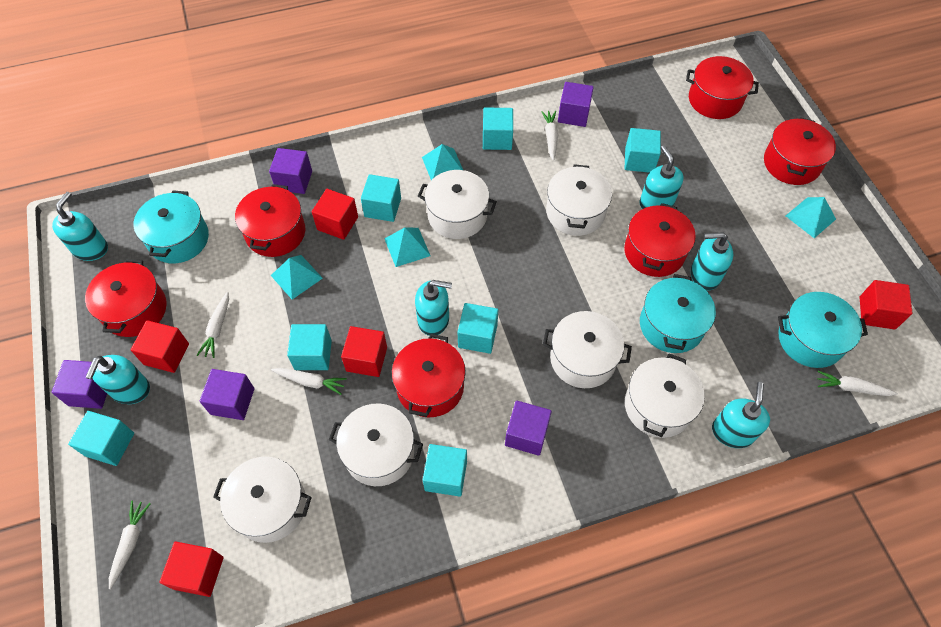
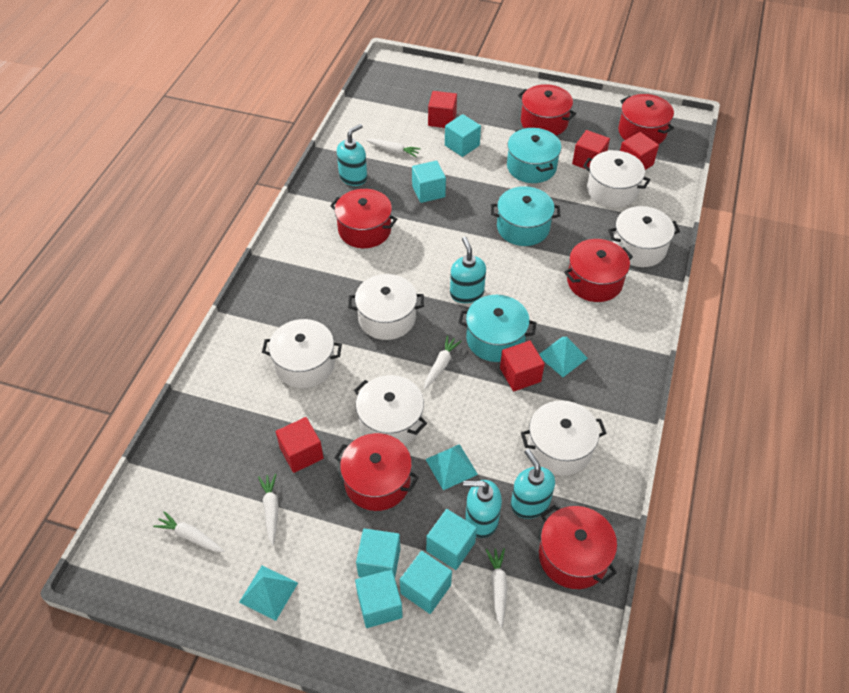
purple cube: [52,360,107,409] [200,369,254,420] [269,148,312,194] [505,401,552,456] [558,82,594,127] = 5 -> none = 0
turquoise cube: [68,411,134,466] [287,324,332,370] [361,174,401,222] [423,444,467,497] [458,303,498,354] [483,108,513,150] [625,128,661,173] = 7 -> [355,570,403,628] [356,528,400,578] [400,551,452,614] [412,160,446,203] [426,509,477,570] [445,114,481,157] = 6
turquoise pyramid: [271,255,323,299] [384,227,430,267] [422,144,463,180] [786,197,836,238] = 4 -> [239,566,298,621] [425,444,478,490] [539,337,588,377] = 3
turquoise soap dispenser: [52,192,108,261] [85,355,150,404] [415,280,452,336] [640,145,683,209] [691,232,733,291] [712,382,770,448] = 6 -> [337,124,367,186] [450,237,486,303] [463,480,502,538] [511,449,555,519] = 4

